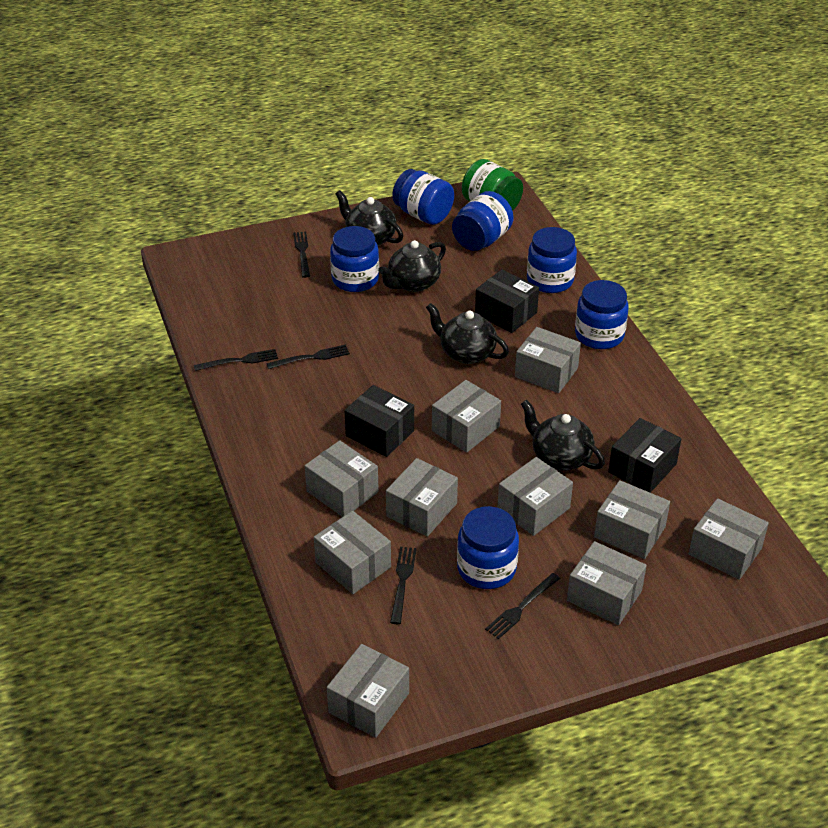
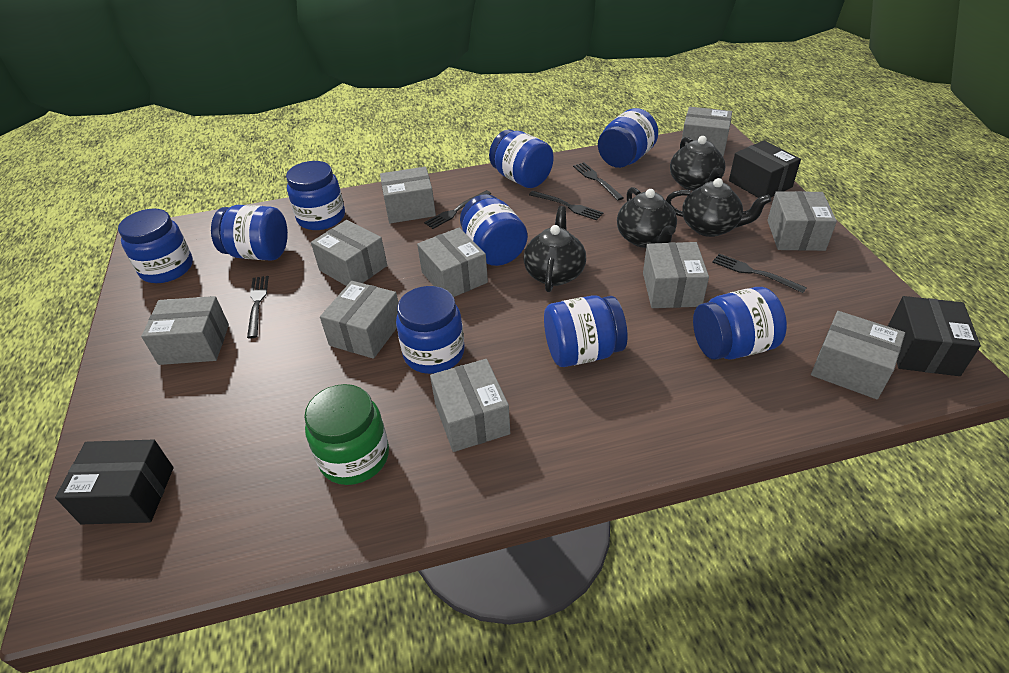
blue jar: [330,226,379,292] [392,169,454,225] [452,191,514,251] [457,506,519,589] [527,227,577,293] [575,280,629,349] = 6 -> [118,209,193,283] [211,205,288,260] [286,161,345,230] [396,286,465,374] [460,194,528,266] [489,129,553,188] [544,295,627,367] [598,108,658,168] [693,287,787,360] = 9

